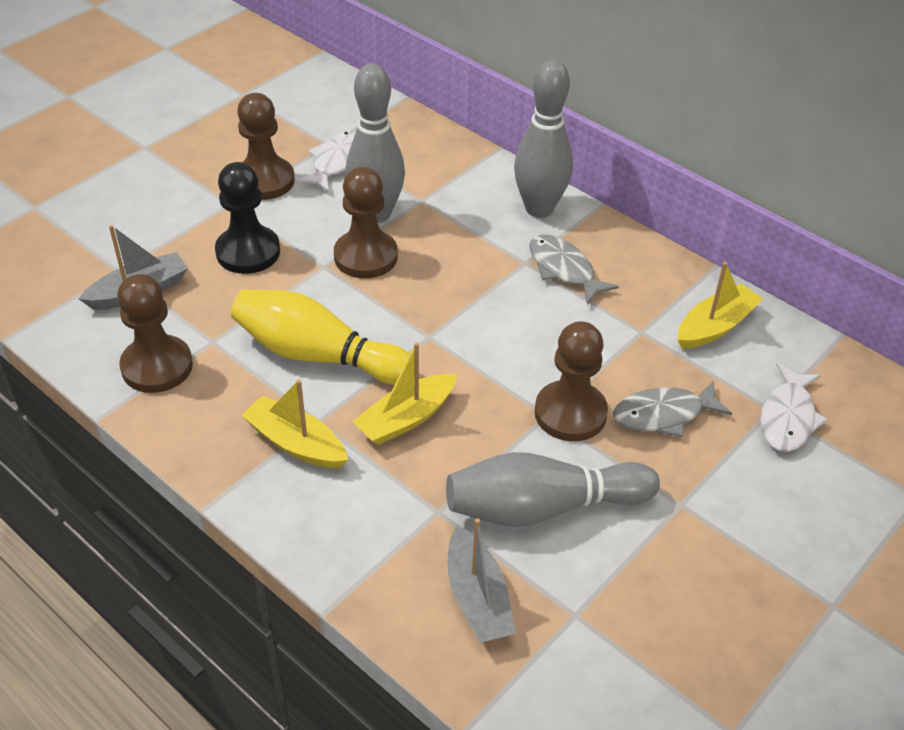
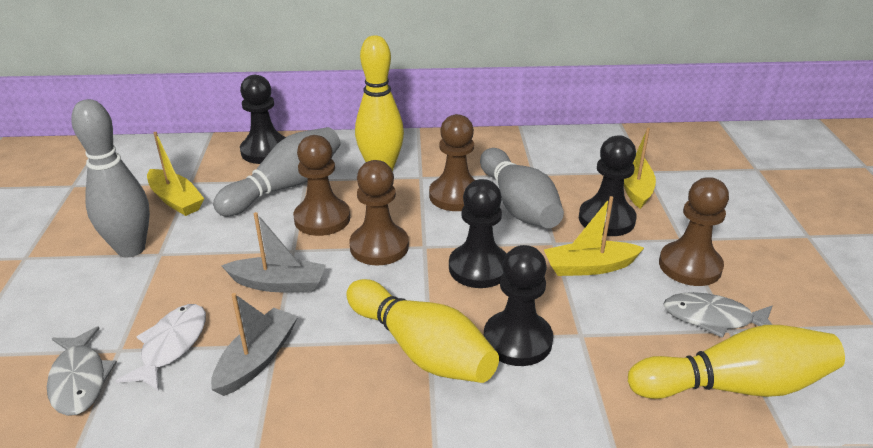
black pawn: [215,162,280,274] = 1 -> [240,75,286,164] [449,179,507,288] [484,245,553,366] [579,135,636,236] = 4
white fish: [295,131,356,192] [761,363,828,452] = 2 -> [116,304,206,391] = 1
yellow bowling pin: [231,289,410,385] = 1 -> [346,279,499,383] [355,35,404,172] [628,325,845,399] = 3

